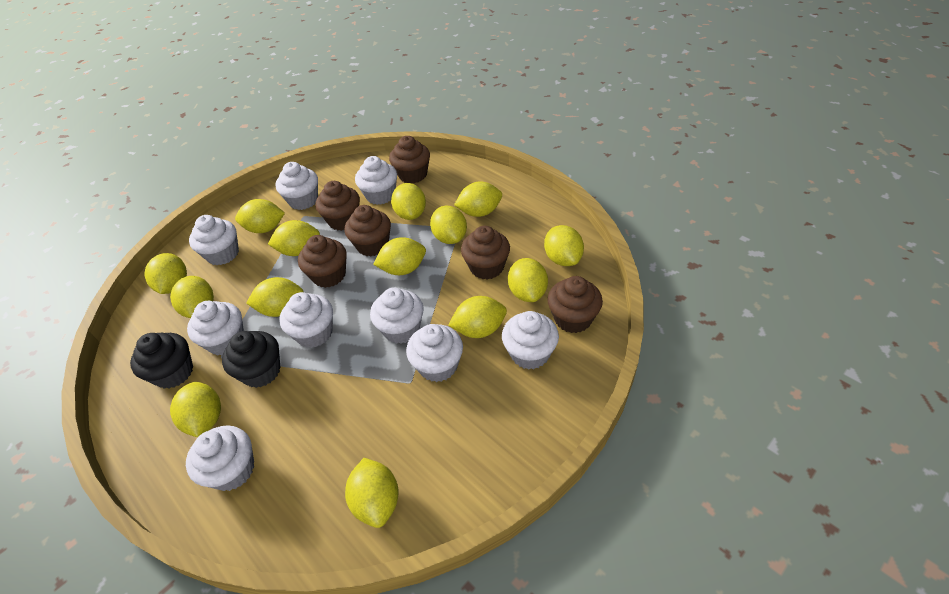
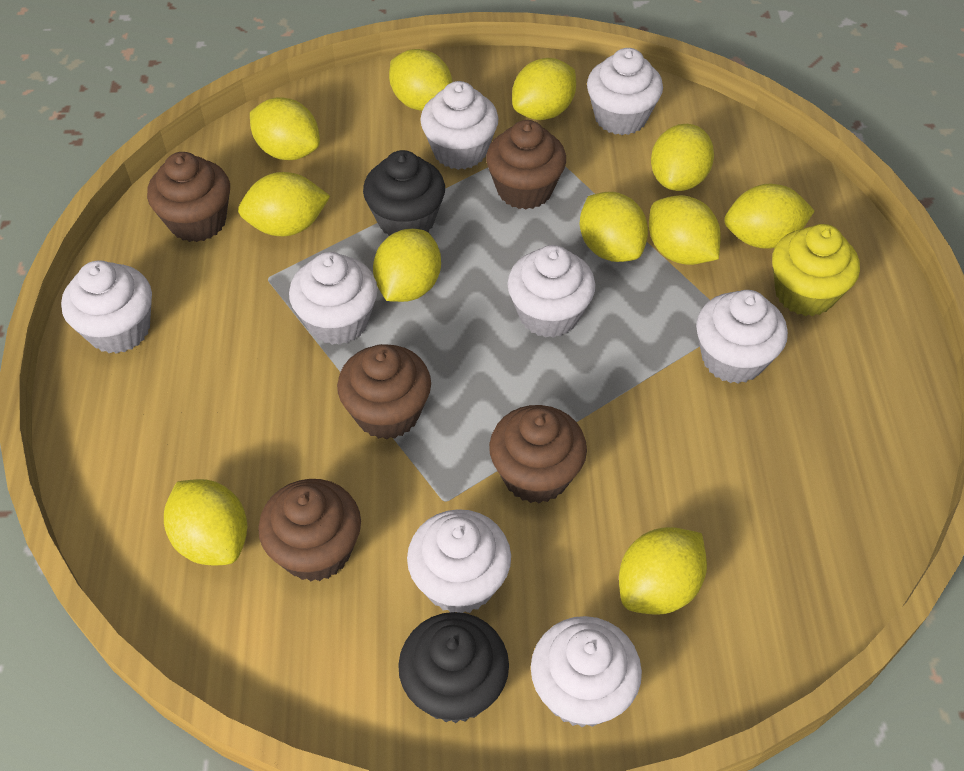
brown cupcake: [298,235,347,288] [316,181,360,231] [345,205,391,257] [389,136,430,183] [461,226,510,280] [547,276,603,333] = 6 -> [147,152,230,242] [258,479,361,582] [337,344,431,440] [486,120,566,209] [489,405,587,503] = 5
white cupcake: [186,425,254,491] [187,301,244,356] [189,215,239,265] [276,162,318,210] [279,292,333,348] [355,156,397,205] [370,288,424,344] [406,324,463,382] [502,311,559,370] = 9 -> [61,260,152,354] [289,252,378,345] [407,509,511,613] [420,81,499,170] [507,245,595,338] [531,616,642,728] [587,48,663,135] [696,290,788,384] = 8
yellow cupcake: none = 0 -> [772,224,860,316] = 1
yellow lemon: [144,253,187,294] [170,276,214,318] [170,382,221,437] [235,199,285,233] [246,277,304,317] [268,220,320,256] [345,458,399,528] [373,237,426,275] [391,183,426,220] [430,206,467,244] [448,296,507,338] [454,182,502,217] [508,258,548,302] [544,225,584,266] = 14 -> [164,479,247,566] [238,172,330,236] [250,97,320,160] [373,229,441,302] [389,49,452,111] [512,58,576,120] [580,192,648,262] [619,527,707,615] [649,195,721,265] [651,124,714,191] [724,184,815,249] = 11

